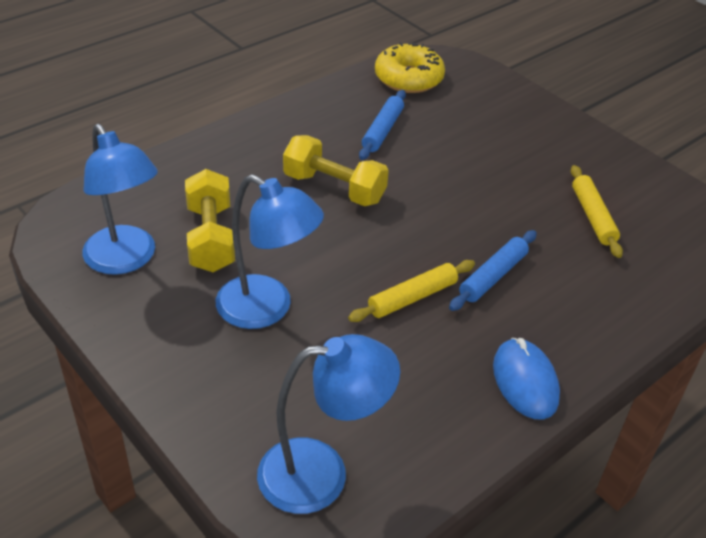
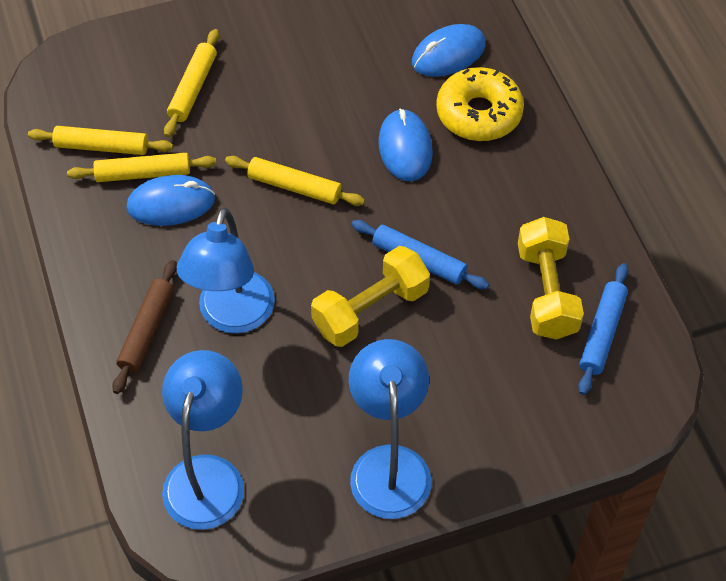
blue mouse: [493,338,560,419] = 1 -> [126,175,215,226] [378,109,433,181] [412,24,486,77] = 3
brown rolling pin: none = 0 -> [112,260,177,394] = 1
yellow rolling pin: [348,260,475,322] [571,165,623,258] = 2 -> [28,126,173,155] [67,153,216,182] [164,29,219,137] [225,156,365,206] = 4

